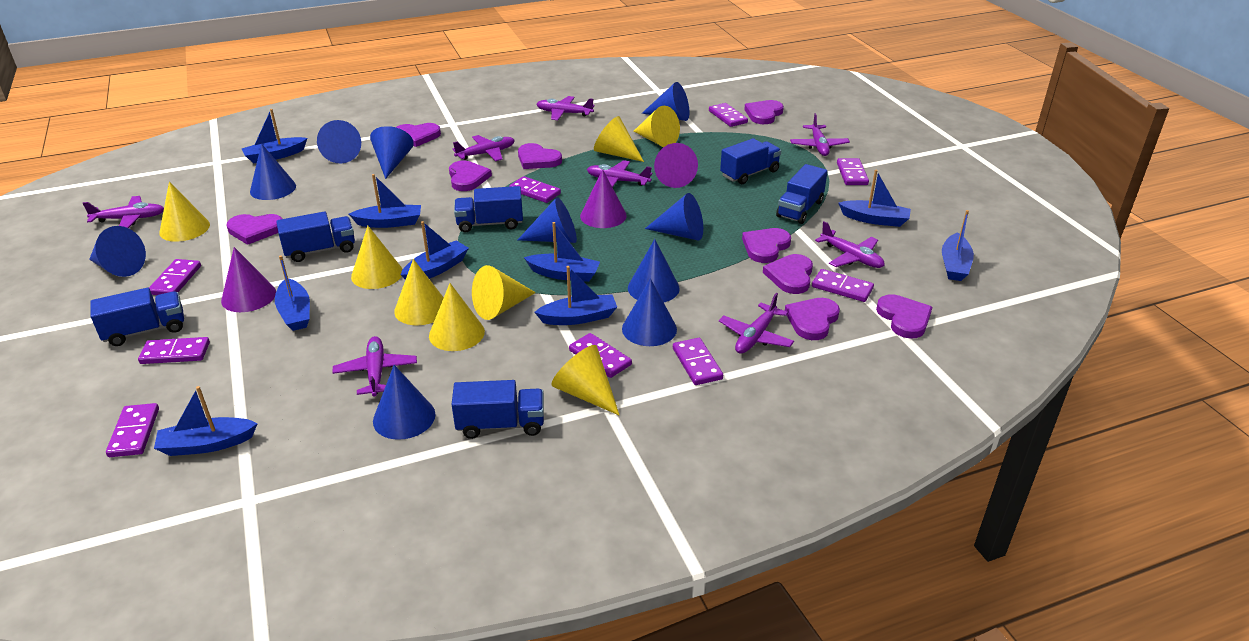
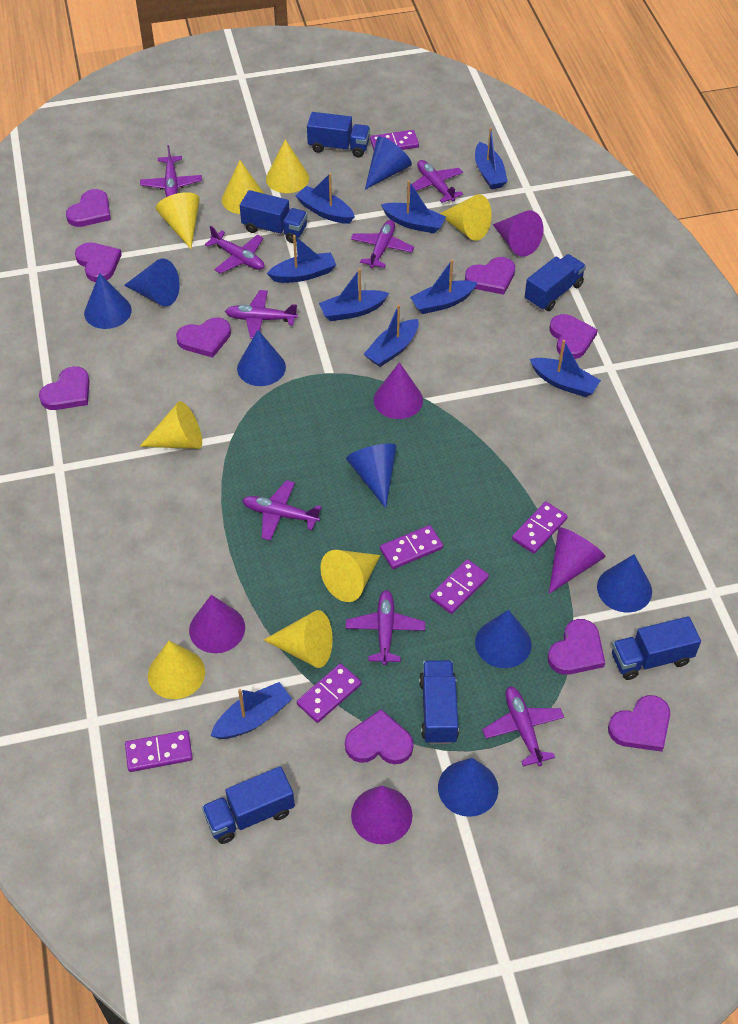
blue cone: [89,226,146,277] [250,143,296,200] [317,120,361,164] [370,126,414,179] [373,365,436,440] [518,197,577,243] [622,278,677,346] [628,239,680,302] [642,82,689,121] [645,193,703,241] = 10 -> [84,273,132,329] [124,259,180,306] [237,330,286,386] [346,444,397,508] [365,137,412,189] [438,758,498,817] [475,610,531,668] [597,554,652,613] = 8
purple cone: [221,247,276,312] [580,169,627,228] [654,143,698,188] = 3 -> [189,595,245,653] [351,786,413,844] [374,362,423,419] [493,211,543,257] [549,527,606,594] = 5
purple domino: [106,403,159,457] [138,337,210,364] [149,259,201,295] [509,176,561,203] [569,333,632,378] [673,338,723,385] [709,103,748,127] [812,269,874,302] [837,158,869,185] = 9 -> [125,730,193,772] [297,663,361,723] [370,130,419,150] [380,525,443,569] [430,559,489,614] [512,502,568,554] = 6

